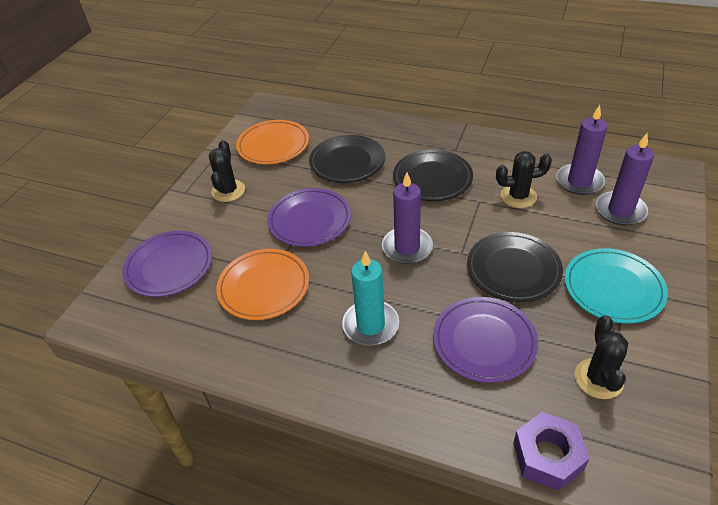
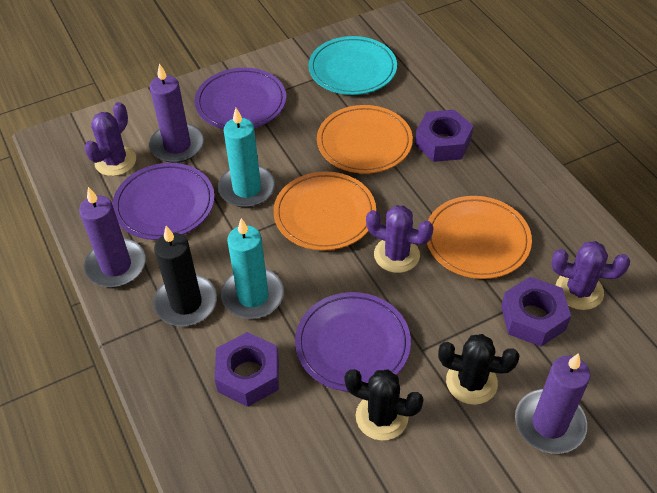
black cactus: [209,140,245,202] [496,151,552,208] [575,315,628,399] = 3 -> [345,369,424,441] [438,334,519,405] = 2
black candle: none = 0 -> [153,226,217,326] = 1
black plate: [309,135,385,183] [393,150,473,201] [467,232,563,302] = 3 -> none = 0
orange plate: [216,249,309,320] [236,120,309,164] = 2 -> [273,171,376,251] [317,105,413,174] [427,196,532,279] = 3
purple cactus: none = 0 -> [84,102,136,176] [366,205,433,273] [551,241,630,310] = 3
purple nut: [513,412,590,491] = 1 -> [214,332,279,407] [415,110,473,162] [501,277,571,346] = 3
turquoise candle: [342,251,399,346] = 1 -> [218,108,275,207] [221,218,284,319] = 2

